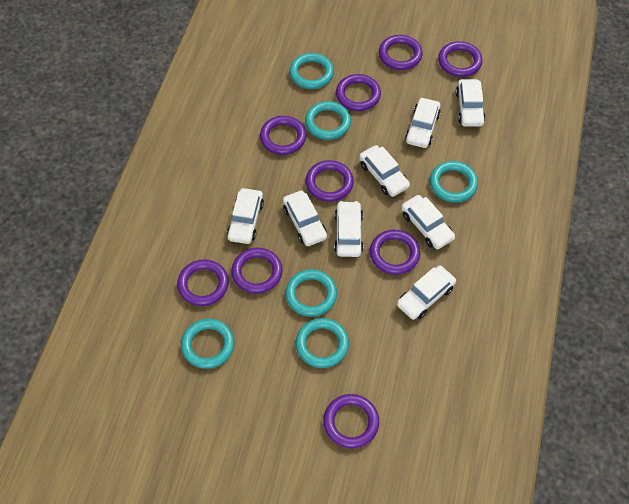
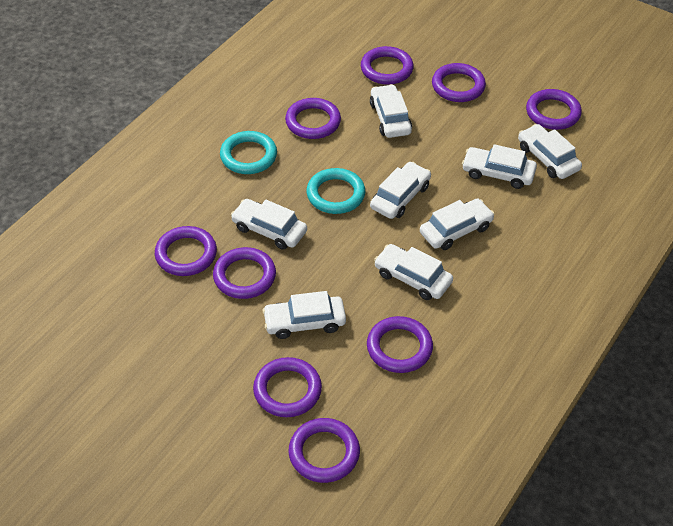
turquoise ring: [181,319,234,369] [285,269,337,317] [289,53,334,89] [296,318,349,368] [305,101,351,140] [430,161,478,203] = 6 -> [220,131,277,174] [307,168,365,214] = 2

